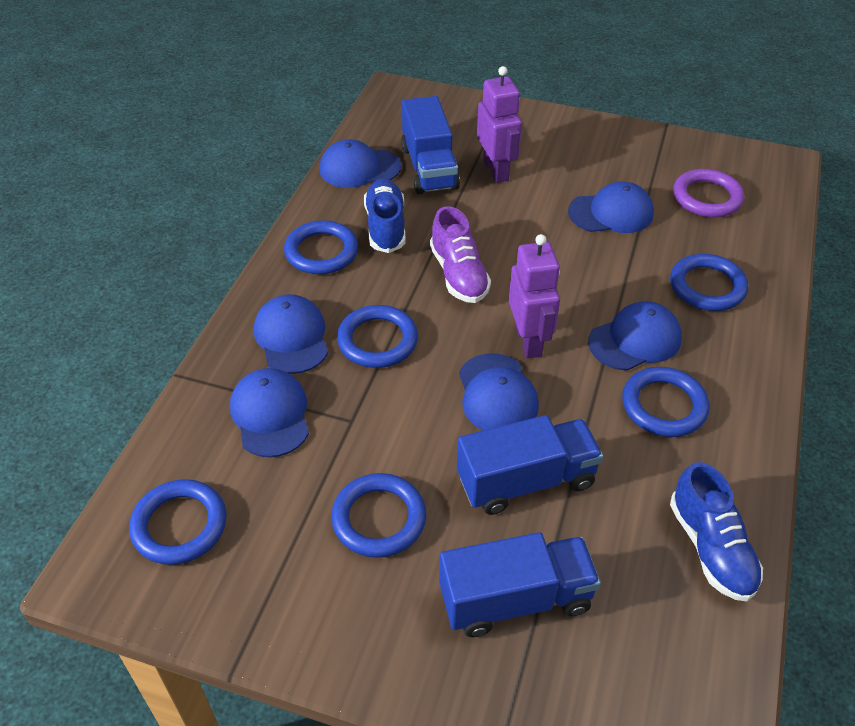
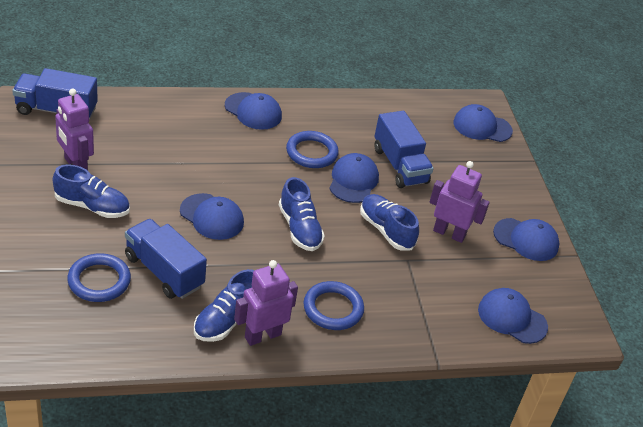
blue ring: [129,479,227,565] [284,220,358,274] [331,473,426,558] [337,305,418,368] [622,367,710,437] [670,254,748,311] = 6 -> [67,253,131,302] [286,131,339,168] [303,281,364,330] = 3
blue shoe: [364,179,406,253] [670,462,763,601] = 2 -> [53,164,130,218] [194,269,255,342] [279,177,325,251] [360,194,419,251] = 4
purple ring: [673,169,744,218] = 1 -> none = 0
purple robot: [477,66,522,183] [509,234,560,358] = 2 -> [55,89,94,170] [234,260,298,346] [429,161,490,243] = 3
purple shoe: [430,206,491,303] = 1 -> none = 0

